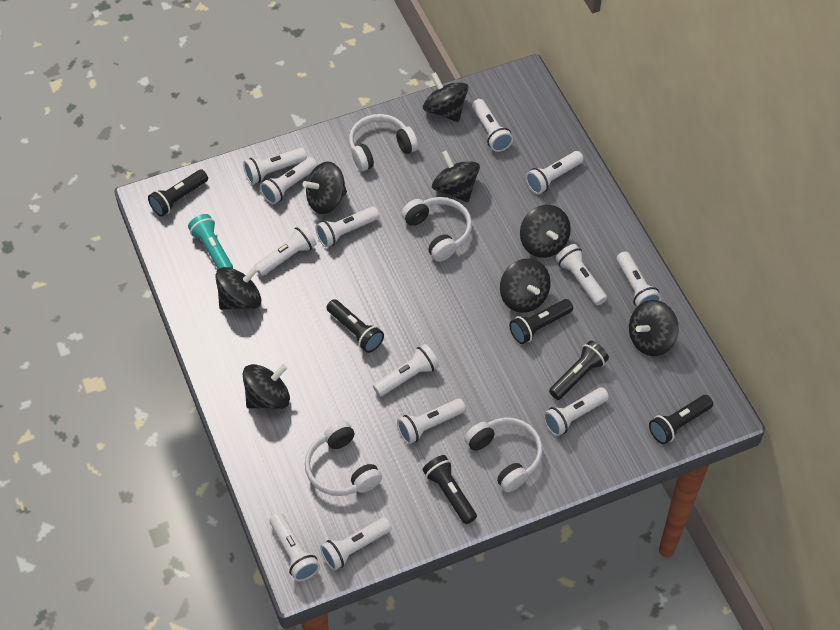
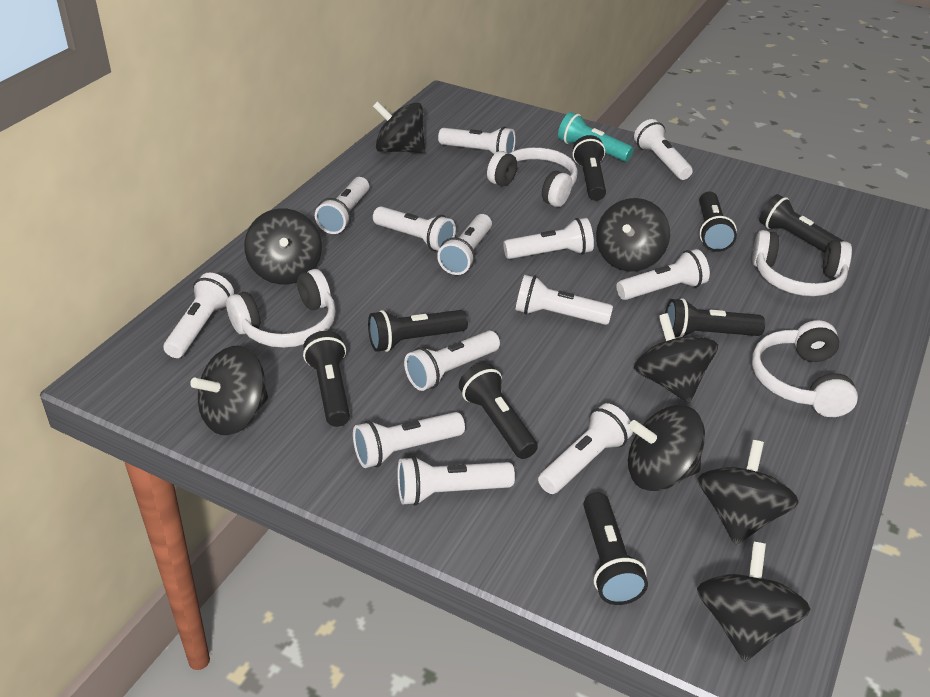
black flashlight: [148,169,208,216] [326,299,384,353] [422,455,477,524] [509,299,573,344] [549,341,609,400] [649,395,713,444] = 6 -> [303,331,350,427] [368,310,468,352] [459,363,538,459] [573,135,606,201] [583,492,648,605] [665,298,765,338] [699,192,737,252] [759,194,843,252] = 8

